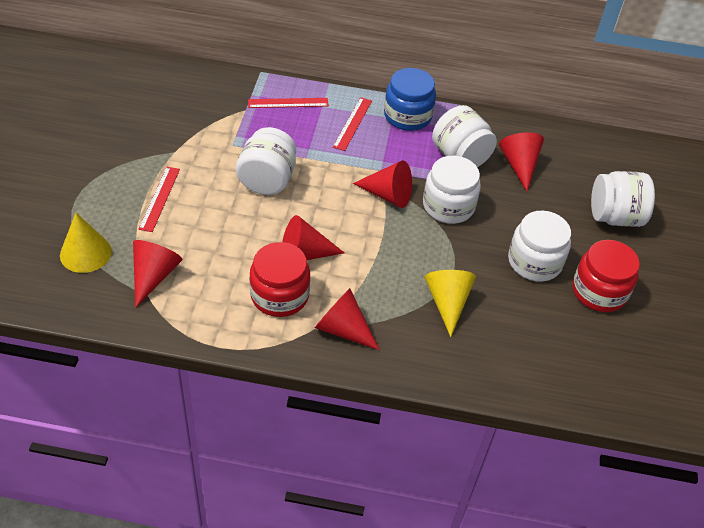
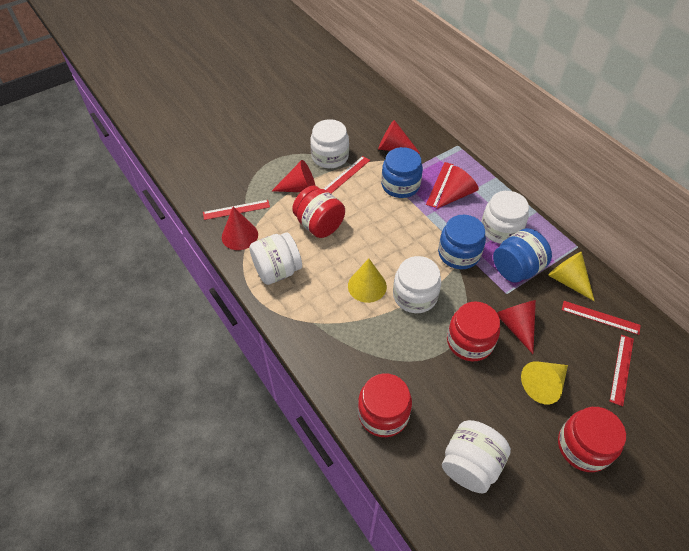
blue jar: [384,68,436,131] = 1 -> [381,147,423,198] [438,215,486,269] [493,228,552,283] = 3
red jar: [249,242,310,317] [572,240,640,312] = 2 -> [292,186,345,238] [358,373,412,437] [447,302,500,361] [558,407,626,472] = 4
red ruler: [139,167,180,232] [248,98,329,108] [333,97,372,151] = 3 -> [203,200,270,220] [324,156,370,193] [426,162,454,208] [562,301,641,335] [610,335,634,406] = 5
yellow cone: [60,213,112,273] [424,270,476,337] = 2 -> [348,258,387,303] [521,361,568,404] [548,252,594,301] = 3

